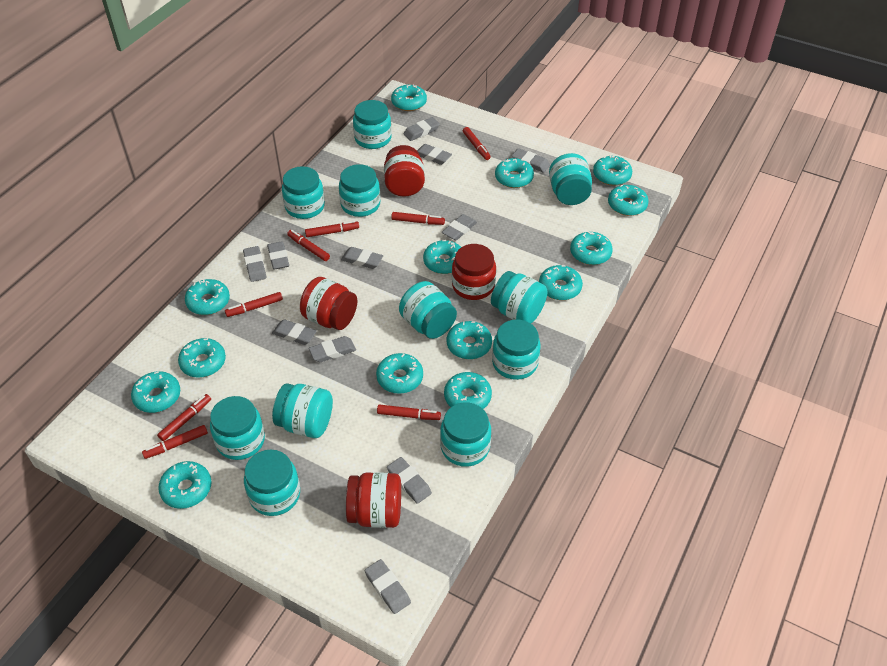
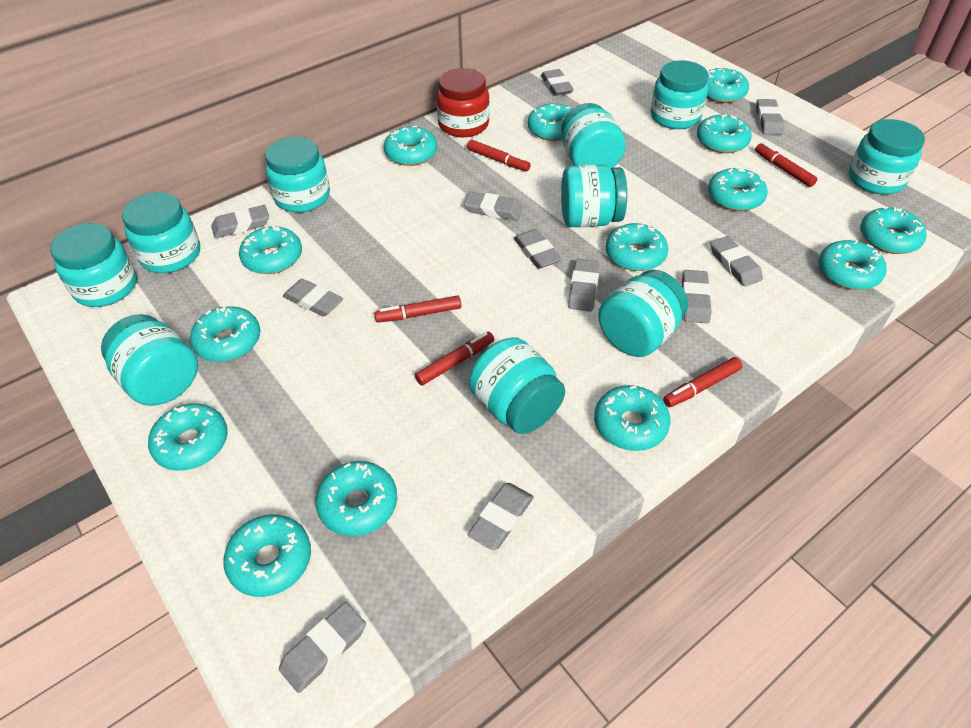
red jar: [300,277,357,330] [346,472,401,528] [384,145,425,197] [452,244,496,300] = 4 -> [436,68,490,137] = 1
red marker: [142,425,208,459] [157,394,211,441] [225,292,283,317] [287,230,330,261] [305,221,359,237] [377,404,441,420] [391,212,445,225] [463,127,491,160] = 8 -> [374,295,461,322] [415,332,494,386] [467,139,531,171] [663,357,743,407] [755,143,817,187] = 5
turquoise jar: [210,396,265,460] [244,450,300,516] [272,383,333,438] [282,166,325,219] [339,164,380,217] [353,100,392,149] [399,281,457,339] [440,402,491,467] [491,271,547,323] [492,320,541,380] [549,153,592,205] = 11 -> [50,223,137,307] [101,314,198,406] [122,192,200,273] [265,137,330,213] [469,337,565,434] [561,103,626,168] [561,164,627,227] [598,270,688,357] [651,60,708,129] [849,119,925,194] = 10

